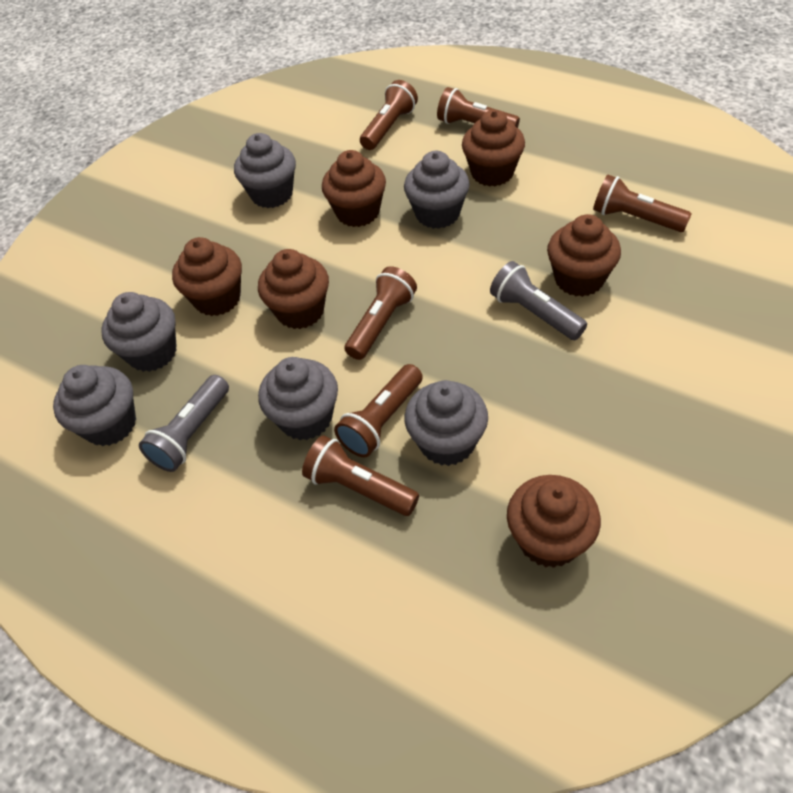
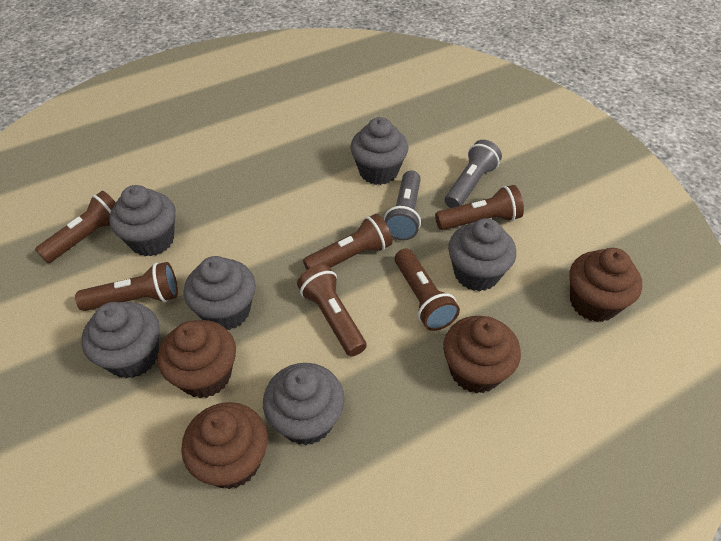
brown cupcake: [172,237,242,316] [258,249,329,329] [322,150,386,227] [462,110,525,187] [507,475,601,568] [547,214,621,297] = 6 -> [158,320,236,398] [181,402,268,489] [443,316,521,394] [569,248,642,322] = 4

